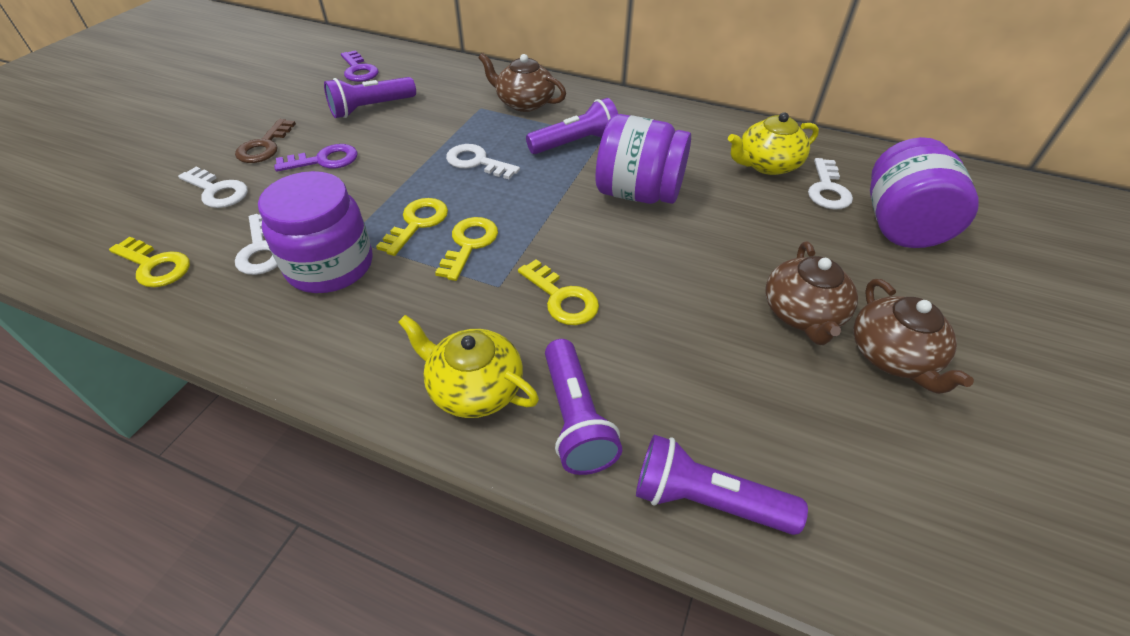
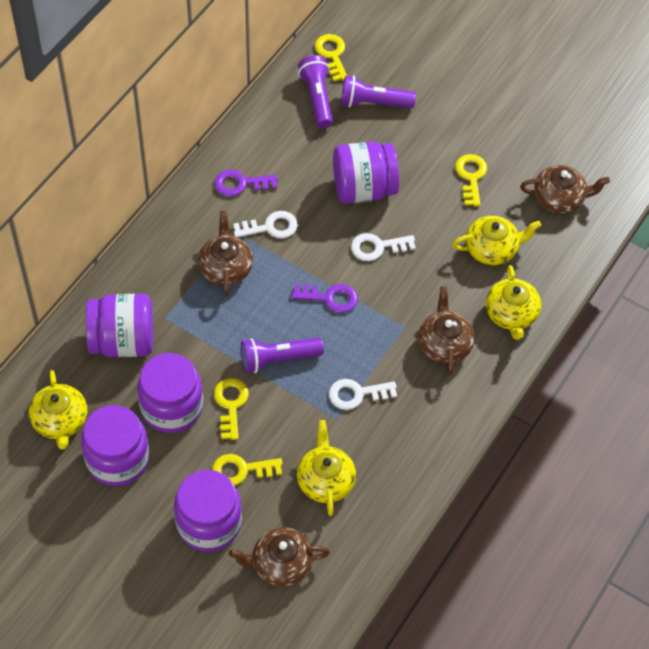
brown key: [235,119,296,163] = 1 -> none = 0
brown teapot: [479,53,566,112] [766,242,858,345] [853,279,974,394] = 3 -> [198,211,253,296] [229,527,330,587] [418,286,474,375] [520,165,610,213] = 4
purple flashlight: [324,77,416,118] [526,98,618,154] [545,339,622,475] [636,435,808,535] = 4 -> [241,337,324,373] [298,55,333,128] [341,76,416,108] = 3
purple jar: [258,171,373,293] [595,114,691,204] [870,137,979,248] = 3 -> [81,405,150,486] [86,294,153,357] [137,353,203,433] [174,470,242,552] [333,142,399,204] = 5
white key: [178,167,248,208] [235,214,278,275] [446,144,520,179] [808,158,853,209] = 4 -> [233,211,298,238] [329,379,397,410] [351,233,416,261] = 3
yellow teapot: [398,315,539,418] [728,112,819,175] = 2 -> [29,370,87,450] [297,420,356,516] [452,216,541,265] [486,265,541,340] = 4

